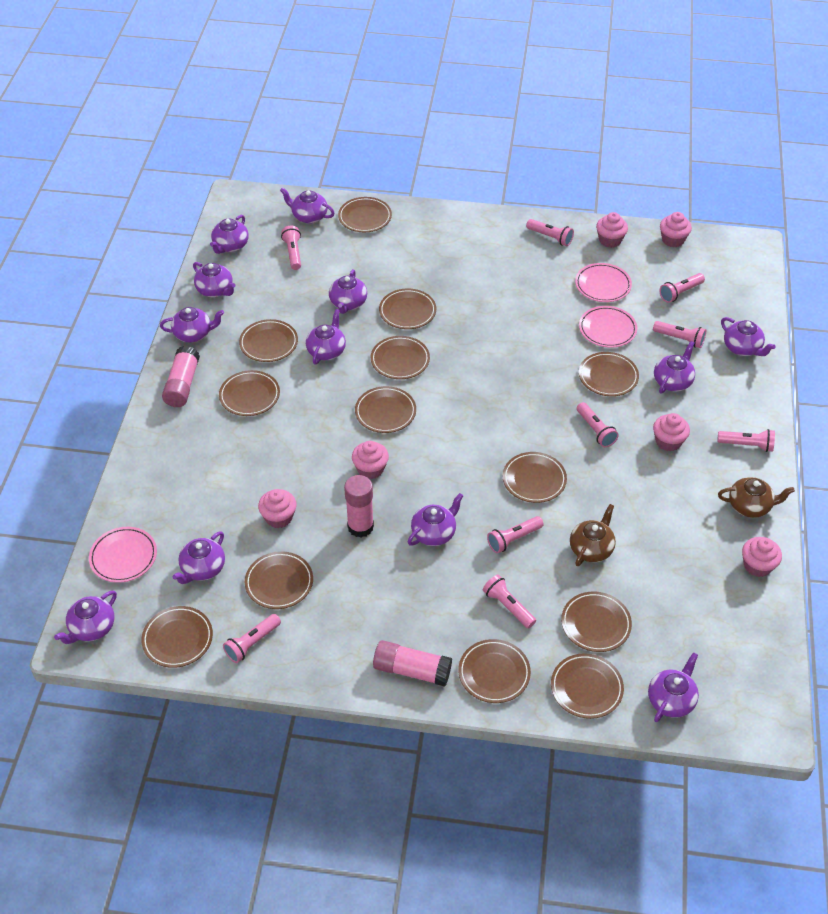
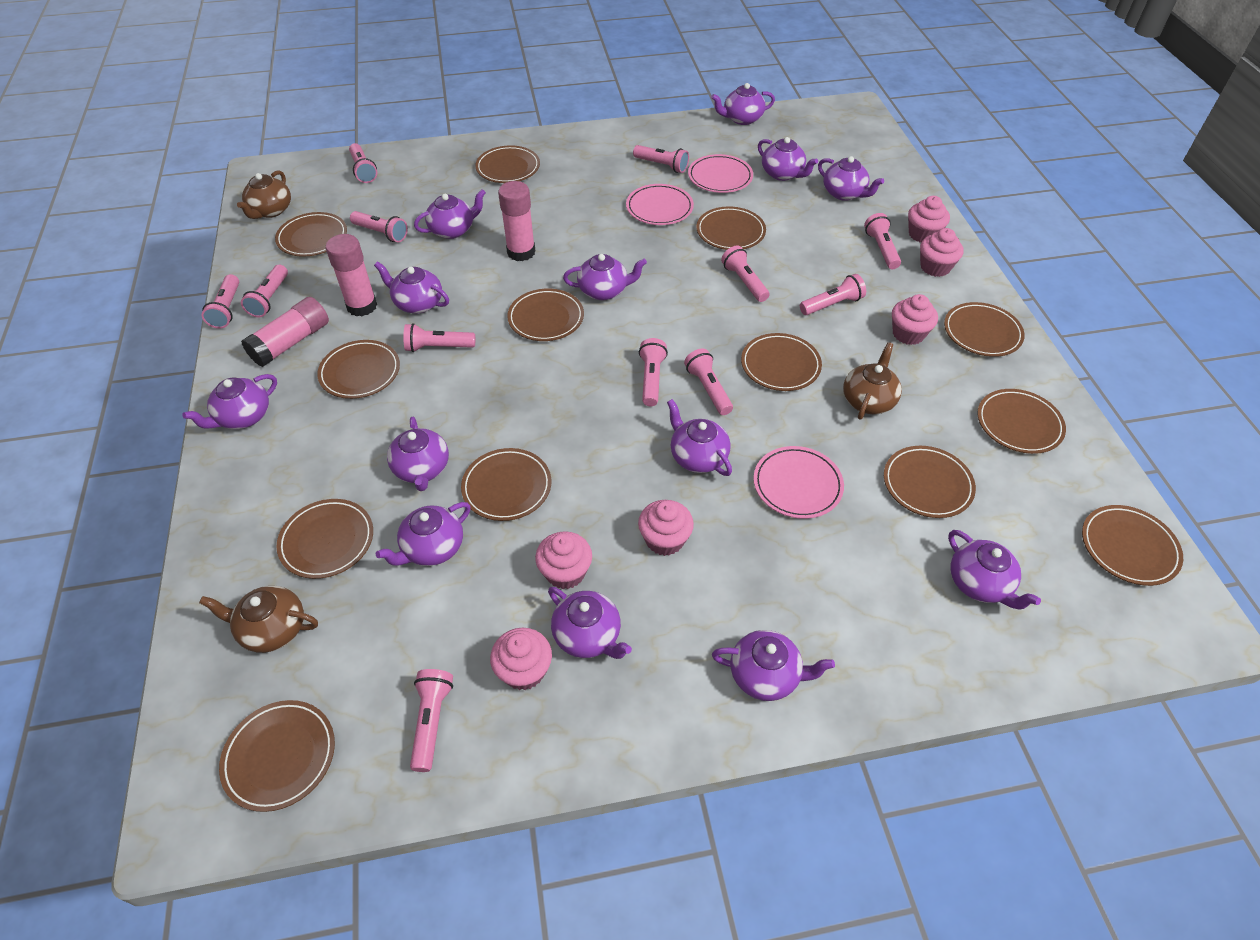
brown teapot: [570,504,616,566] [718,477,795,518] = 2 -> [199,586,318,653] [237,170,291,219] [843,342,902,420] = 3
pink flashlight: [223,614,281,663] [281,226,301,270] [483,574,536,629] [487,516,544,553] [526,219,574,246] [577,402,619,447] [653,321,706,348] [660,273,705,303] [717,429,775,452] = 9 -> [202,274,239,329] [241,265,288,317] [349,143,377,183] [350,211,408,242] [403,323,475,352] [410,669,453,772] [633,145,689,173] [639,338,668,406] [684,348,733,415] [721,246,770,302] [800,274,866,315] [864,213,901,269] = 12
purple teapot: [54,591,117,644] [160,307,224,342] [173,531,225,584] [193,262,236,297] [210,215,249,254] [280,187,335,224] [306,309,346,365] [329,269,367,314] [408,493,463,546] [648,652,699,722] [654,341,695,394] [721,317,775,356] = 12 -> [183,374,277,429] [374,261,449,314] [376,502,471,566] [387,417,449,491] [414,189,486,239] [548,587,632,659] [563,254,647,300] [667,399,732,476] [711,83,775,125] [712,630,835,701] [758,137,818,181] [818,156,884,201] [948,530,1041,610] = 13

